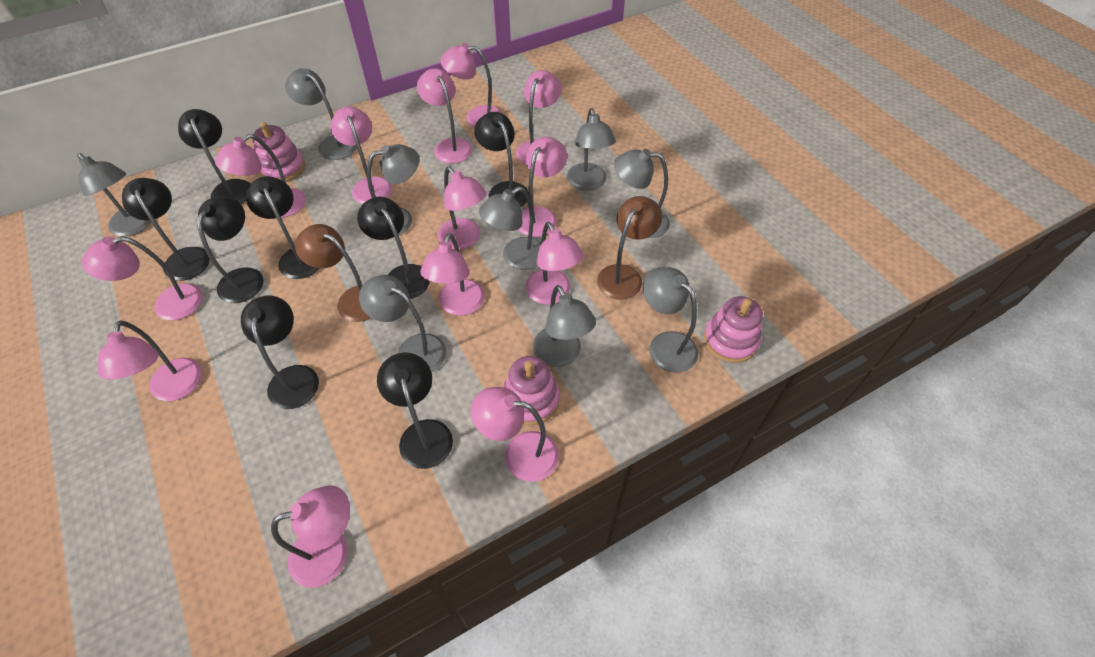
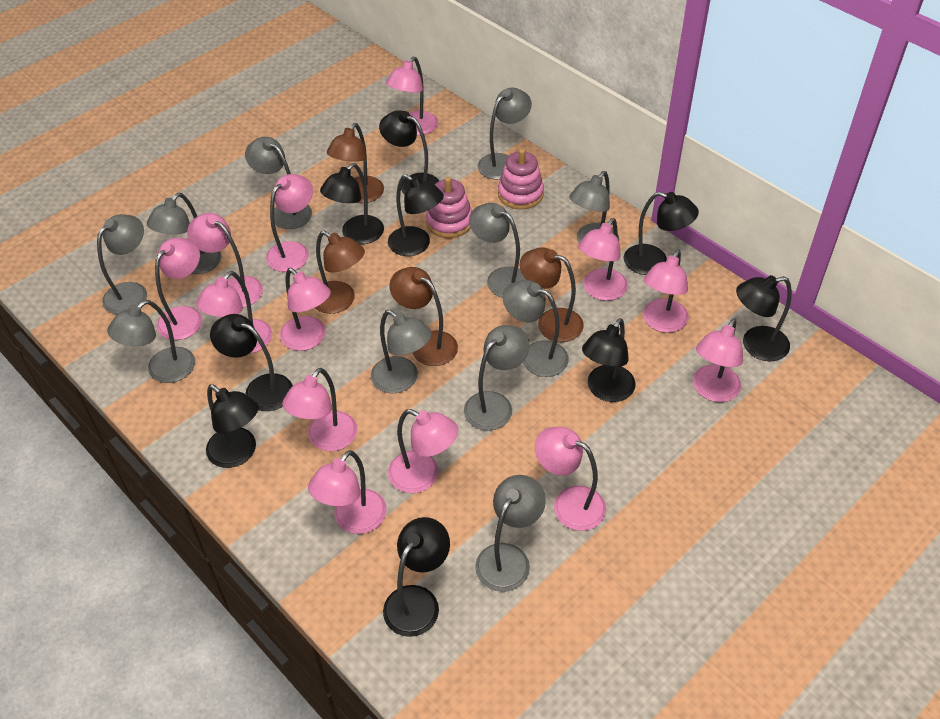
black lamp: [122,178,210,281] [178,109,251,204] [197,197,264,303] [241,295,319,409] [246,176,319,279] [357,197,430,299] [377,352,453,469] [474,112,529,207] = 8 -> [206,384,259,468] [210,314,293,411] [320,163,384,244] [379,110,439,195] [383,517,450,637] [388,174,444,256] [582,318,636,402] [624,192,699,275] [736,275,792,361] = 9
brown lamp: [295,224,371,322] [597,196,662,300] = 2 -> [315,231,365,314] [327,123,384,203] [389,267,458,366] [520,247,584,342] = 4
grey lamp: [77,153,151,237] [285,68,357,160] [359,275,446,372] [367,144,419,235] [479,186,541,270] [533,285,596,367] [567,108,616,191] [614,149,670,238] [642,267,698,373] = 9 -> [97,214,147,314] [107,300,195,383] [147,193,221,274] [245,137,312,229] [371,310,432,393] [464,325,530,431] [469,203,526,298] [475,475,546,592] [478,88,532,180] [503,280,569,377] [569,171,619,243] = 11
pink stacking toy: [252,122,305,182] [503,356,560,425] [704,296,763,363] = 3 -> [426,177,472,238] [498,149,544,209] = 2

